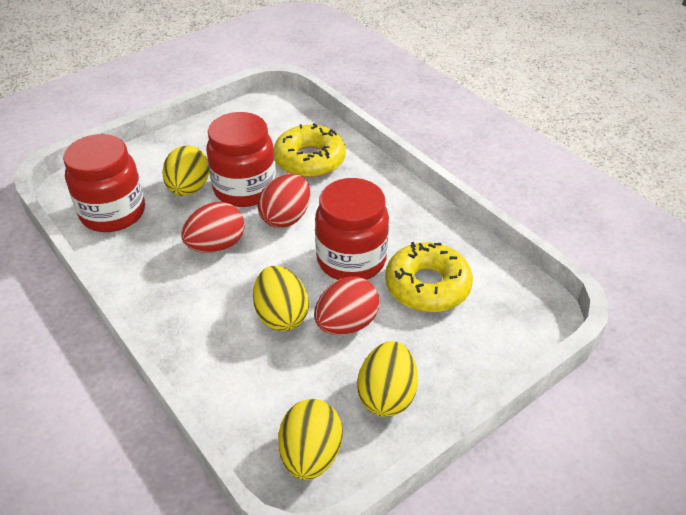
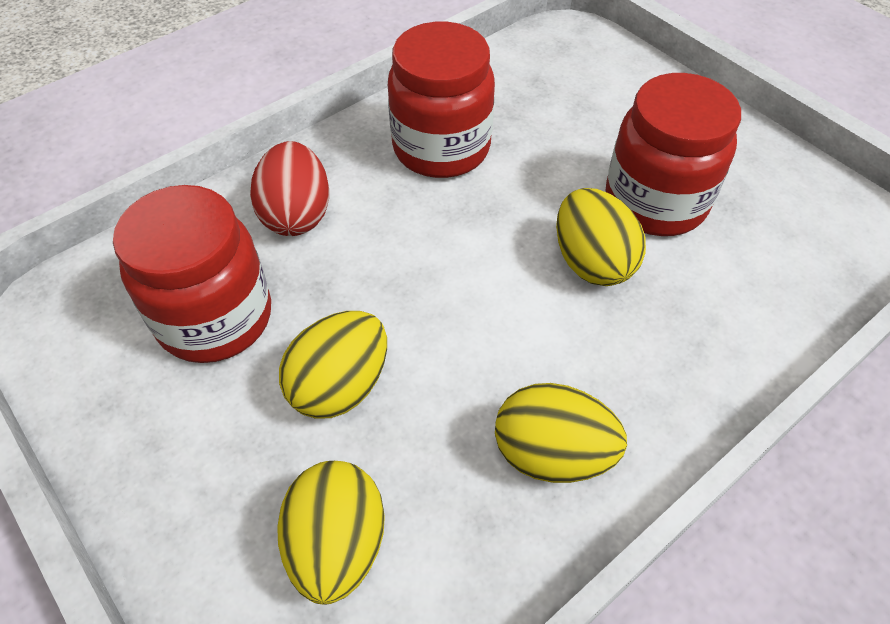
red egg: [181,202,245,253] [257,174,310,228] [314,276,379,335] = 3 -> [250,141,329,236] = 1
yellow donut: [273,123,346,178] [385,242,473,312] = 2 -> none = 0

